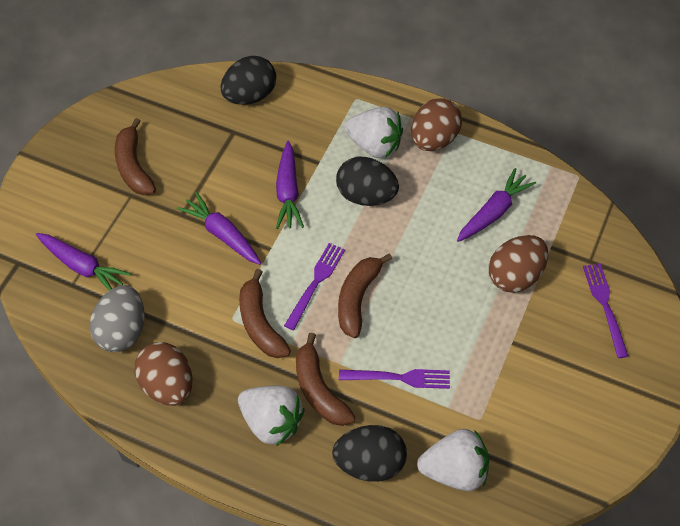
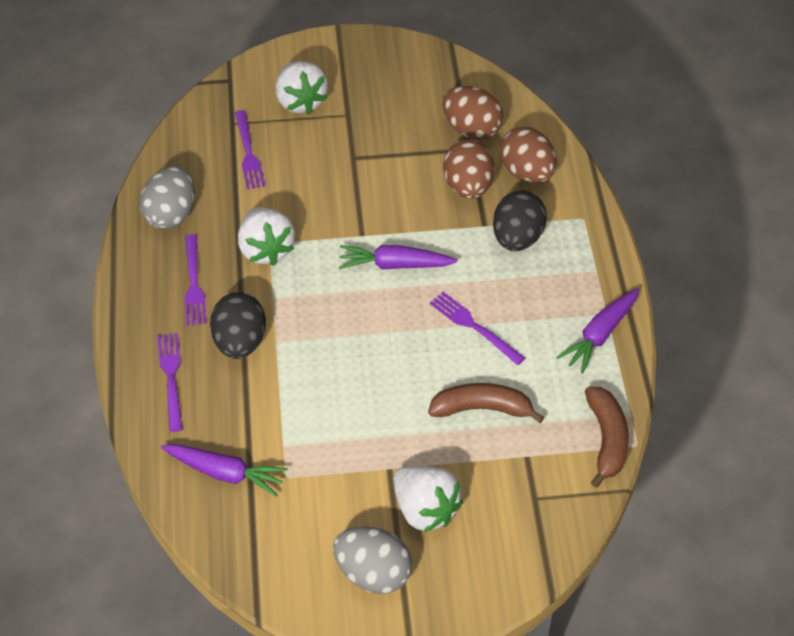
black egg: [221,56,276,105] [332,425,407,482] [336,157,399,206] = 3 -> [210,292,266,359] [493,190,547,251] = 2
brown banana: [115,118,156,195] [239,269,291,358] [296,332,355,426] [338,253,392,338] = 4 -> [428,383,544,423] [585,386,629,488] = 2
grey egg: [90,285,145,352] = 1 -> [139,166,195,229] [333,526,412,594] = 2
purple carrot: [36,233,131,291] [177,192,261,265] [276,141,304,229] [457,168,536,242] = 4 -> [161,444,288,497] [339,245,457,270] [557,288,639,374] = 3
purple fork: [284,243,345,330] [339,369,450,389] [583,263,629,358] = 3 -> [157,333,183,432] [185,234,206,326] [235,110,265,189] [430,292,525,365] = 4

